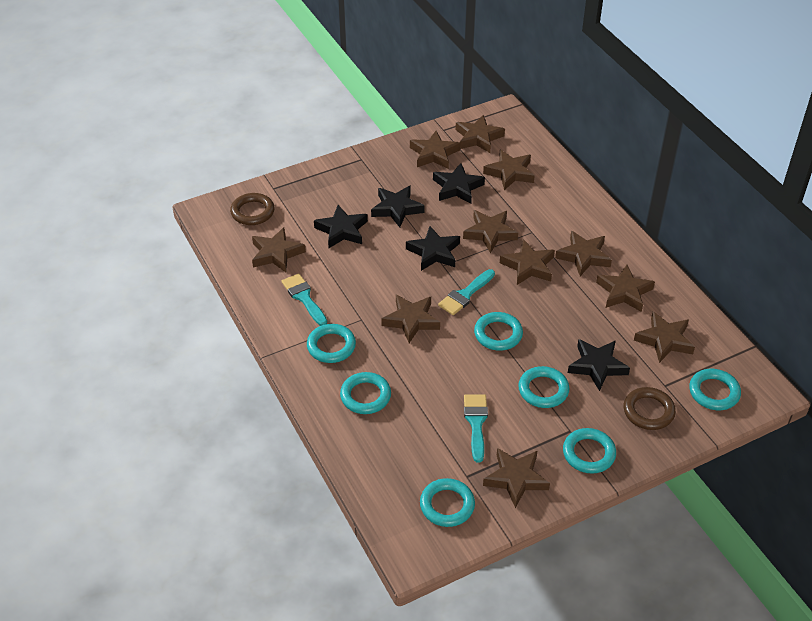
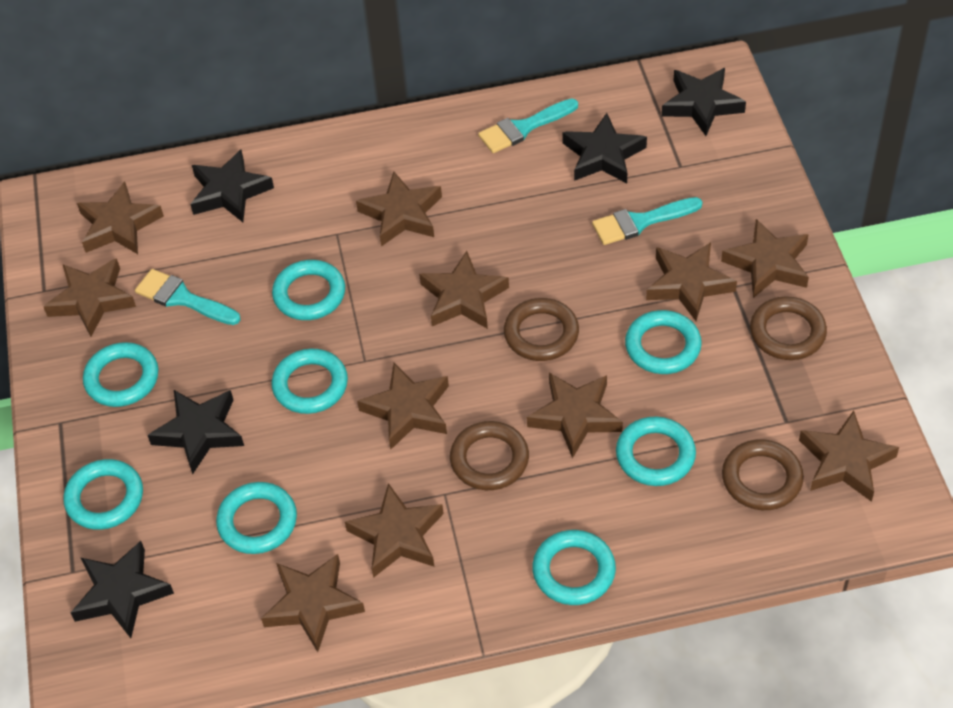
brown ring: [230,193,274,225] [624,387,676,430] = 2 -> [450,421,529,490] [504,298,579,361] [722,439,804,510] [750,296,827,360] = 4
turquoise ring: [307,324,356,363] [340,372,391,414] [420,478,475,527] [474,312,523,351] [518,366,569,408] [563,428,616,474] [689,369,741,410] = 7 -> [64,459,143,530] [83,342,159,407] [216,482,297,554] [272,260,345,320] [272,349,348,414] [532,530,616,605] [616,417,696,486] [625,310,702,374] = 8

